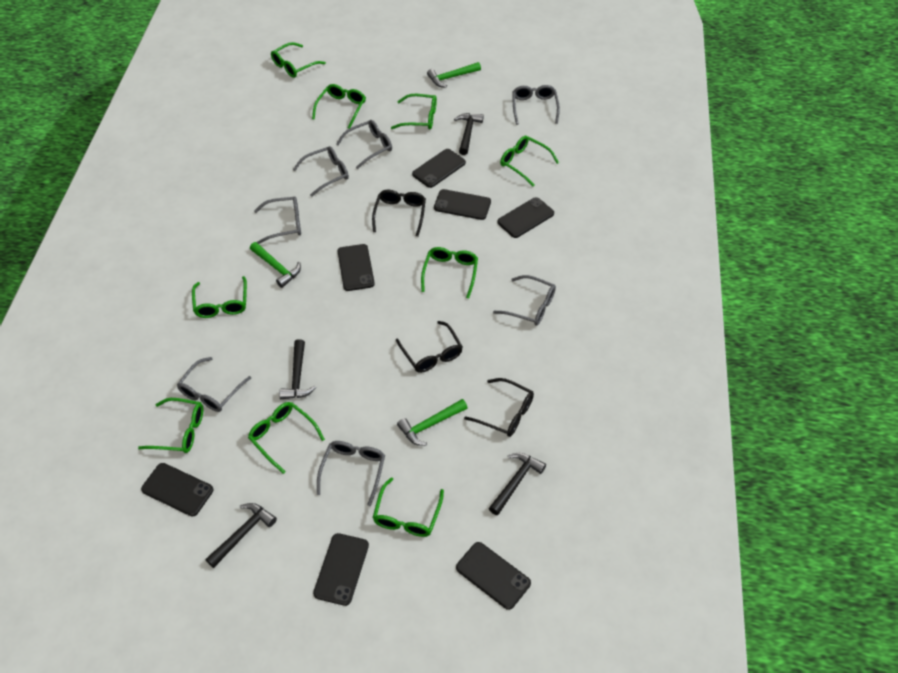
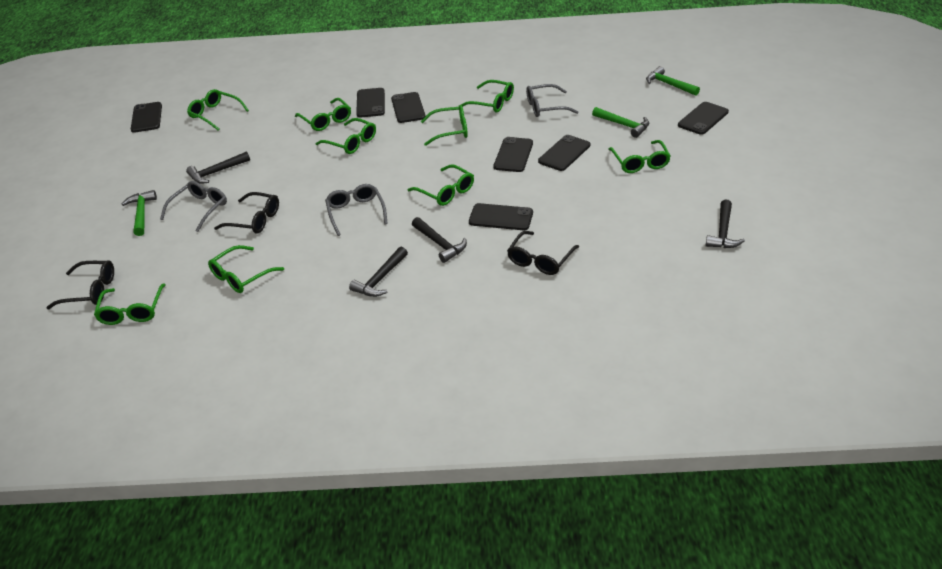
grey glasses: [177,357,251,412] [254,196,301,244] [293,146,349,197] [317,441,385,506] [336,120,392,169] [493,275,556,326] [512,85,560,125] = 7 -> [160,181,227,232] [325,184,388,236] [526,84,578,117] = 3

